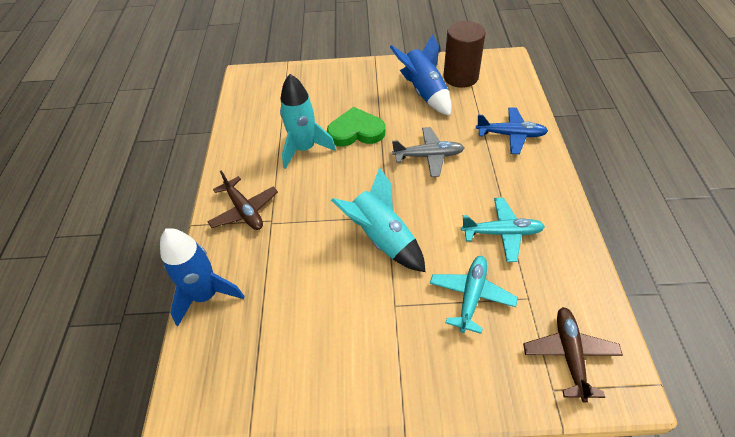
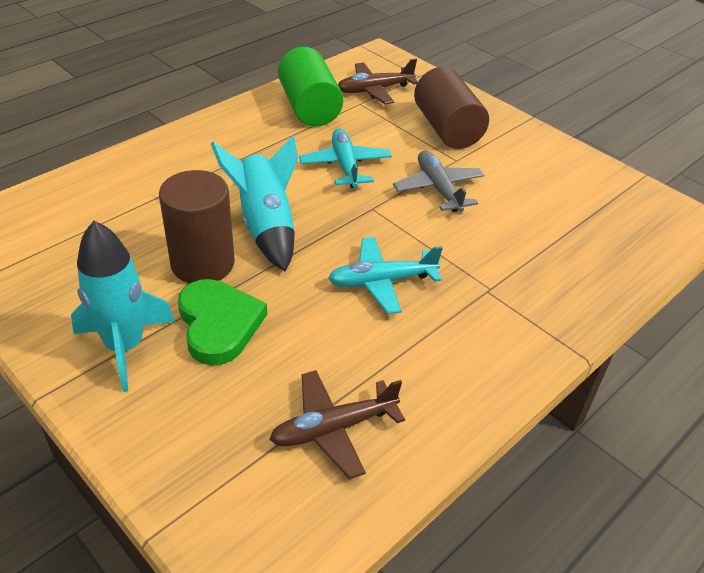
blue plane: [476,107,548,154] = 1 -> none = 0
blue rocket: [160,228,245,326] [390,35,451,116] = 2 -> none = 0
brown cylinder: [444,21,486,88] = 1 -> [159,170,235,283] [414,67,489,149] = 2
green cylinder: none = 0 -> [278,47,344,126] = 1

